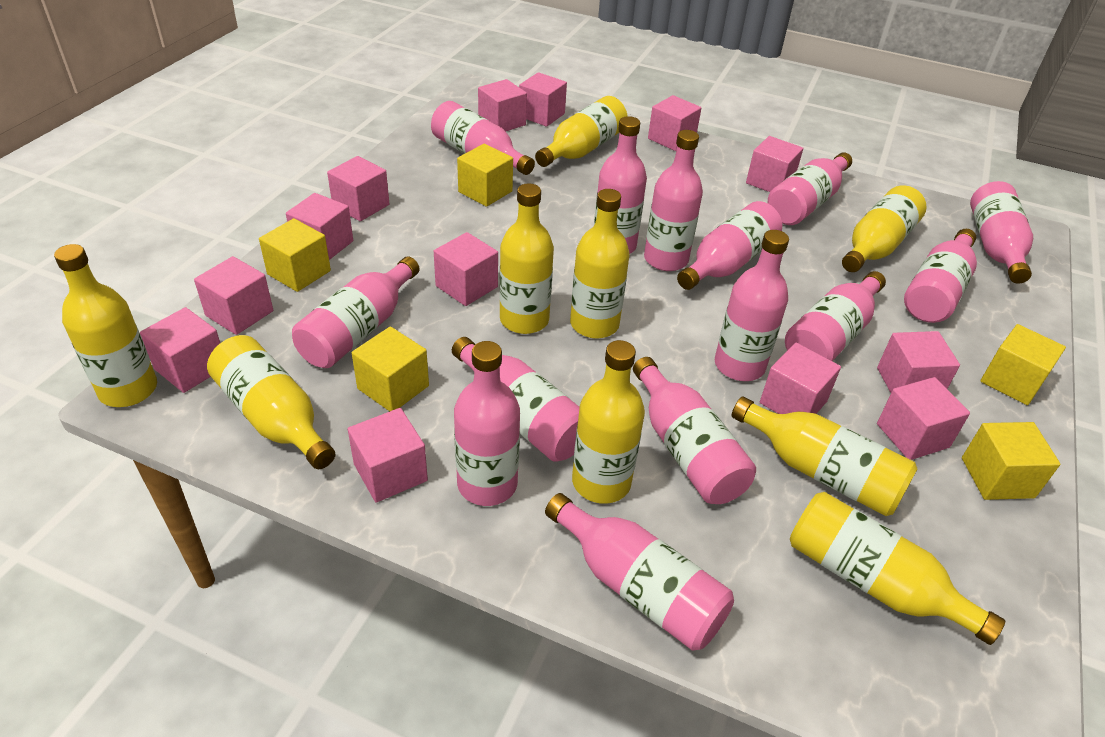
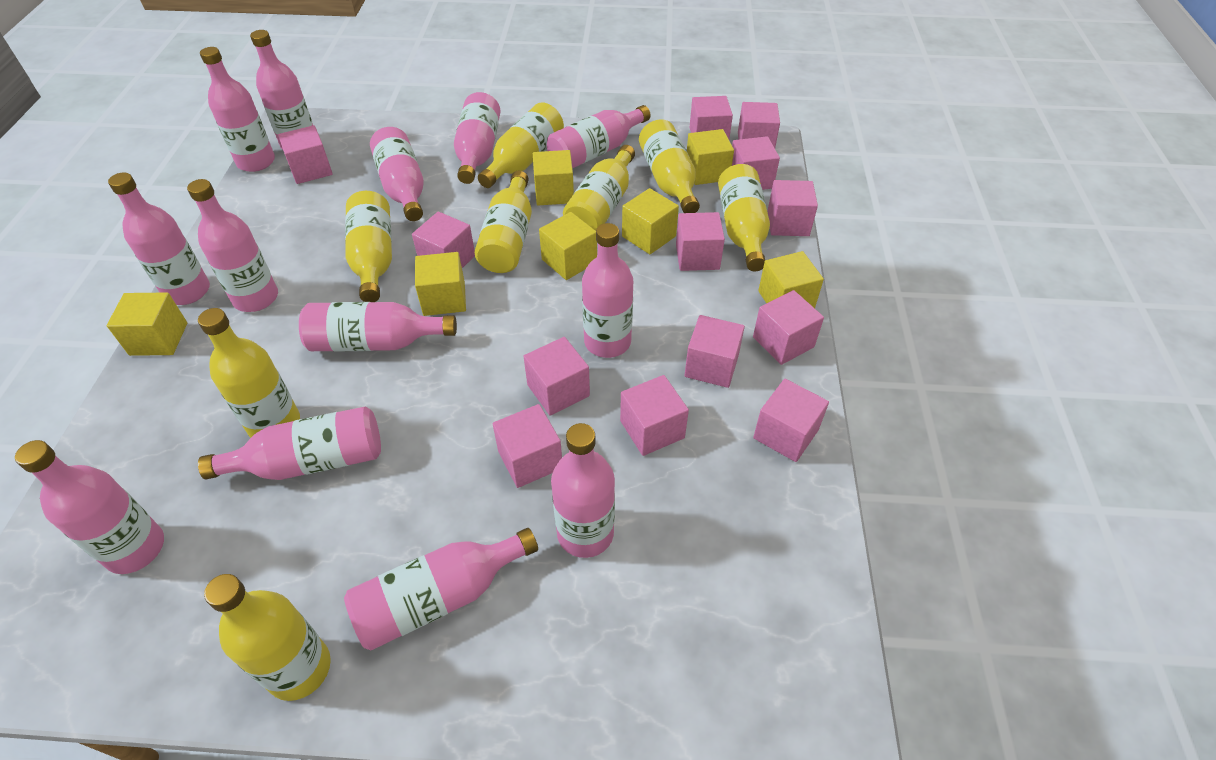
pink bottle: [292,256,420,368] [431,101,535,175] [452,337,580,462] [454,341,520,506] [545,493,734,651] [594,116,647,254] [633,357,756,504] [644,130,703,271] [677,201,782,290] [715,230,789,381] [768,152,852,225] [785,271,886,361] [904,229,977,323] [970,181,1033,284] = 14 -> [15,440,164,574] [108,172,210,305] [187,179,278,312] [198,406,381,480] [200,47,275,172] [250,30,313,150] [299,302,457,351] [344,528,538,650] [370,127,424,221] [454,92,500,184] [547,105,651,168] [551,423,615,558] [582,223,633,358] = 13
yellow bottle: [54,244,157,407] [207,335,335,469] [499,184,554,334] [535,96,627,167] [570,189,630,339] [572,340,645,504] [731,396,917,516] [790,492,1005,645] [842,185,927,272] = 9 -> [198,308,300,438] [204,574,331,701] [345,191,392,302] [475,171,532,273] [478,102,564,188] [563,145,635,231] [639,119,700,213] [718,164,770,271] = 8
yellow cube: [259,218,331,292] [352,326,429,411] [457,144,513,207] [962,422,1060,500] [980,324,1066,405] = 5 -> [107,292,187,356] [415,252,466,316] [533,150,574,205] [539,212,597,280] [622,188,679,254] [687,129,734,185] [758,251,824,308] = 7

